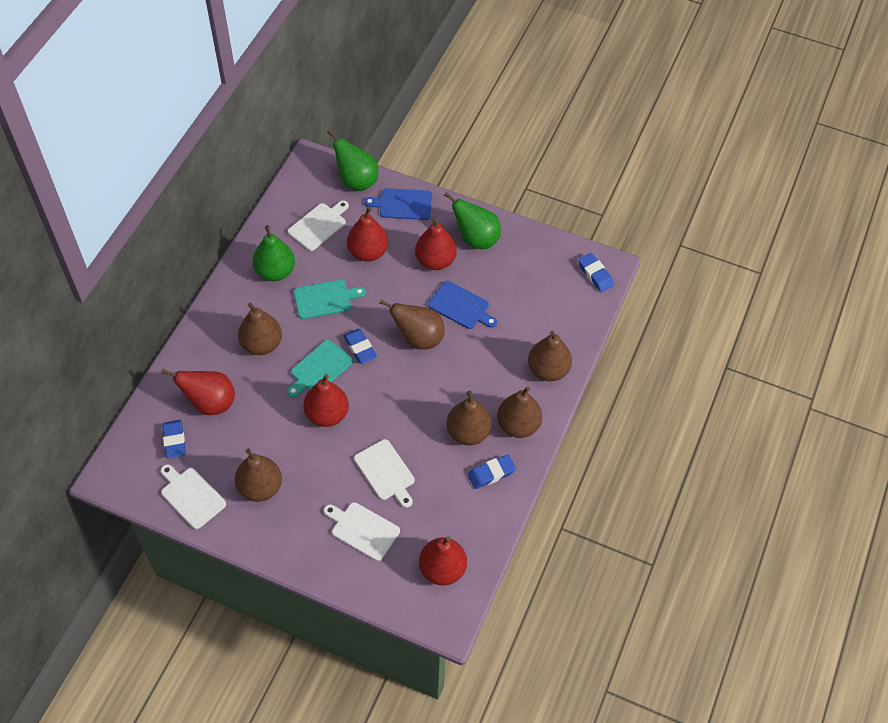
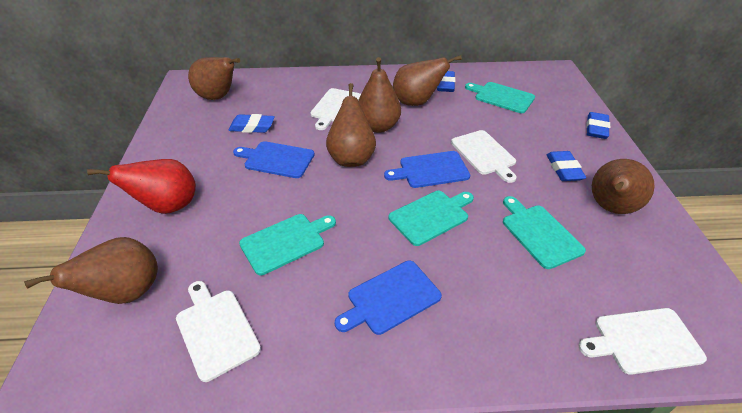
blue cutting board: [364,188,432,220] [428,281,497,329] = 2 -> [233,141,315,178] [335,261,442,335] [384,151,470,188] = 3
green pear: [253,225,295,281] [327,129,378,191] [444,192,501,249] = 3 -> none = 0
red pear: [161,369,235,415] [303,374,349,427] [347,207,388,262] [415,217,457,270] [419,536,467,585] = 5 -> [87,159,196,214] = 1
turquoise cutting board: [287,340,353,398] [294,280,366,319] = 2 -> [239,214,336,275] [388,191,474,246] [465,82,535,113] [503,196,586,269] = 4

